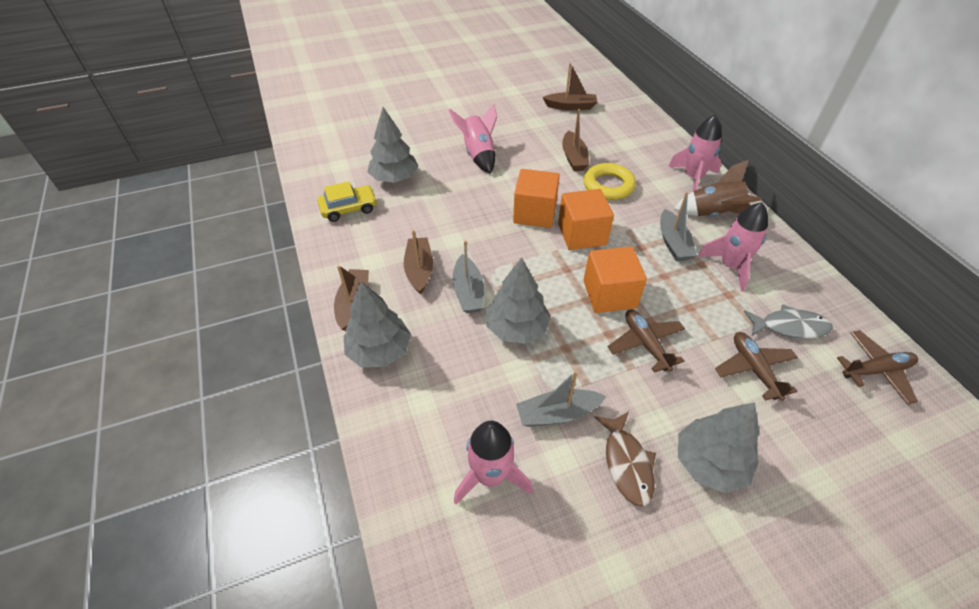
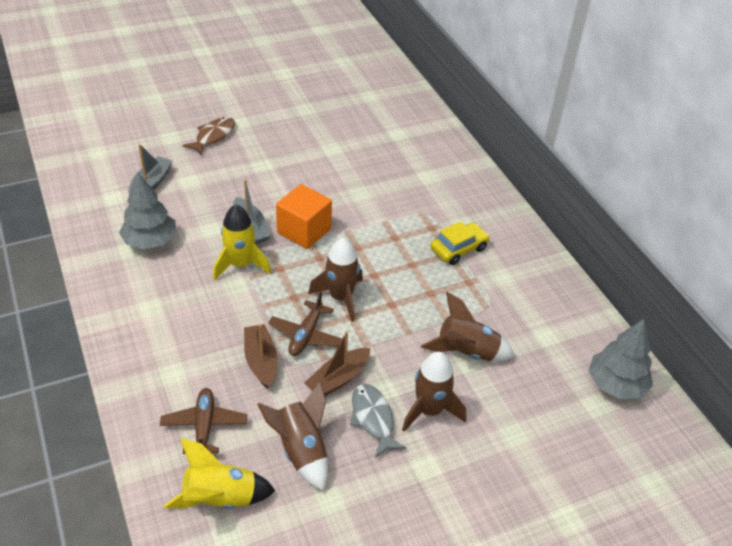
brown boat: [334,265,369,331] [404,230,433,295] [543,63,597,110] [562,109,589,171] = 4 -> [244,324,278,389] [304,331,370,396] = 2
brown plane: [608,309,685,373] [715,332,798,401] [837,330,918,404] = 3 -> [160,388,247,454] [268,291,342,356] = 2
brown rocket: [674,160,762,216] = 1 -> [257,382,328,490] [308,238,363,322] [402,352,466,432] [421,292,515,361] = 4
grey boat: [452,240,484,313] [516,370,606,427] [660,192,697,261] = 3 -> [128,144,173,194] [233,179,272,244] = 2
grey tree: [344,281,411,367] [367,107,419,183] [486,257,551,344] [678,402,759,493] = 4 -> [119,173,176,249] [588,319,653,399] = 2
orange cube: [513,169,560,228] [558,189,614,250] [584,246,647,313] = 3 -> [276,184,332,249] = 1
pink rocket: [449,104,497,174] [454,421,533,504] [668,114,722,192] [698,202,768,291] = 4 -> none = 0
yellow ring: [583,163,636,200] = 1 -> none = 0
yellow rocket: none = 0 -> [164,438,275,509] [213,204,271,280] = 2

